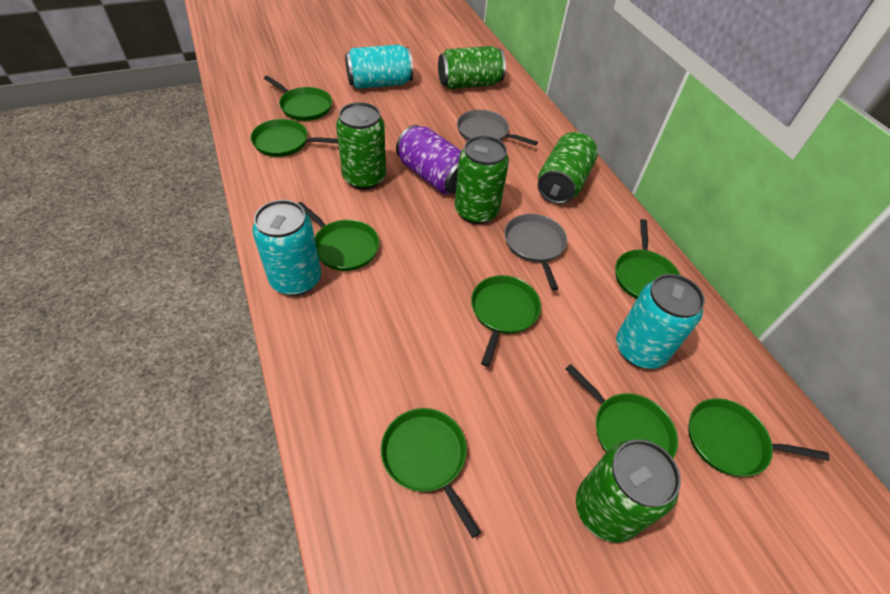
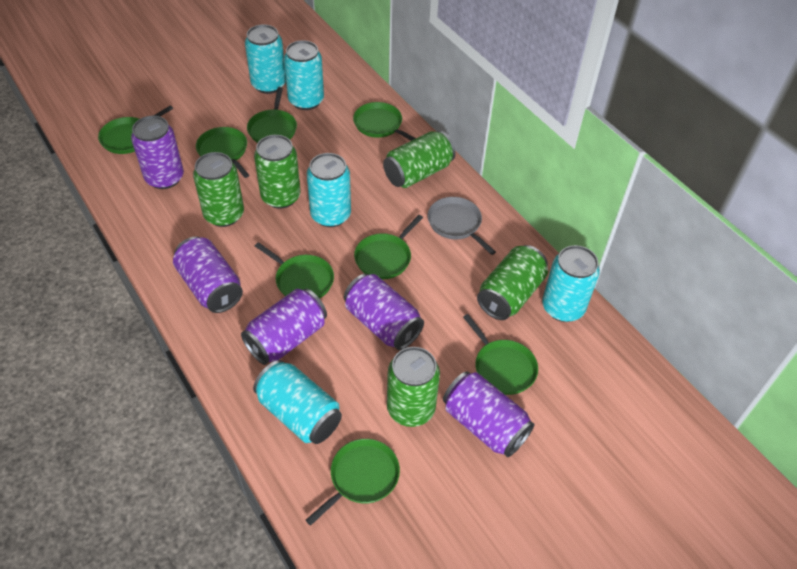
grey pan: [457,110,538,146] [504,214,567,291] = 2 -> [428,197,496,255] = 1
purple can: [396,125,461,194] = 1 -> [131,116,184,189] [173,237,243,313] [241,289,327,365] [344,274,424,350] [443,371,534,457] = 5
turquoise can: [252,200,321,296] [345,45,413,89] [616,274,705,369] = 3 -> [245,25,286,94] [253,360,342,444] [284,40,324,110] [307,153,351,227] [542,245,600,322] = 5

